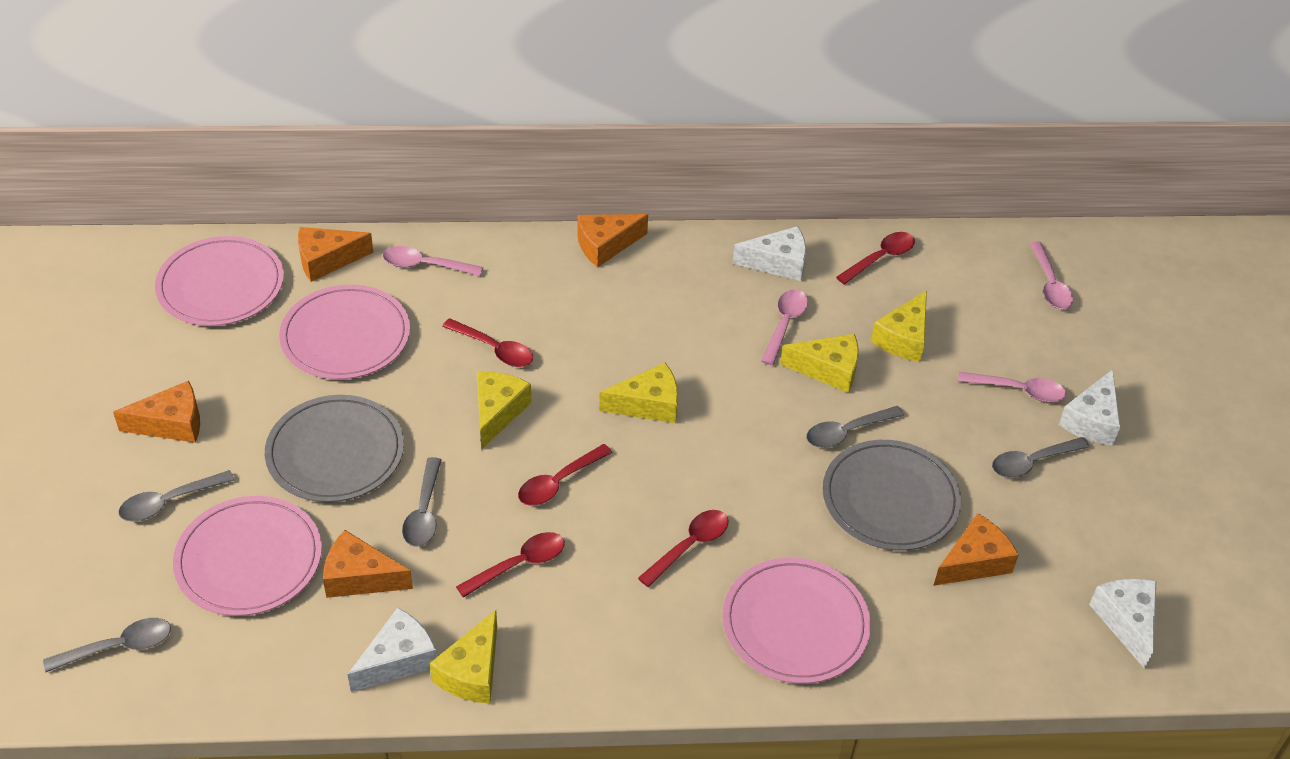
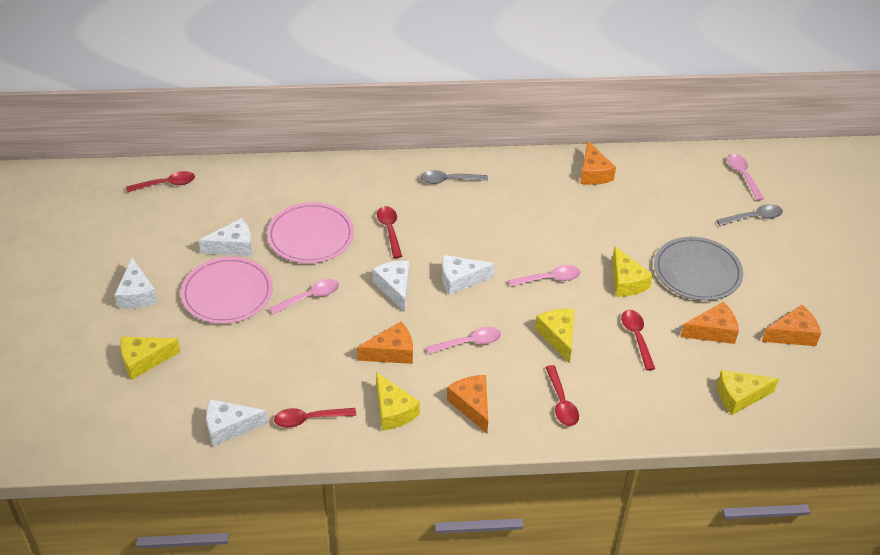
grey plate: [265,395,404,502] [822,440,962,551] = 2 -> [654,237,743,301] = 1
grey spoon: [43,618,171,672] [118,470,235,521] [402,457,441,547] [806,406,904,448] [992,437,1089,478] = 5 -> [421,170,488,184] [717,204,783,226] = 2
pink plate: [155,236,284,326] [173,496,322,616] [279,285,410,379] [722,558,871,684] = 4 -> [181,257,273,324] [267,202,354,263] = 2
white cheese: [347,608,437,692] [732,226,806,281] [1059,369,1120,446] [1089,579,1157,669] = 4 -> [115,258,157,309] [199,218,252,256] [206,399,268,447] [372,261,409,312] [442,255,495,296] = 5

